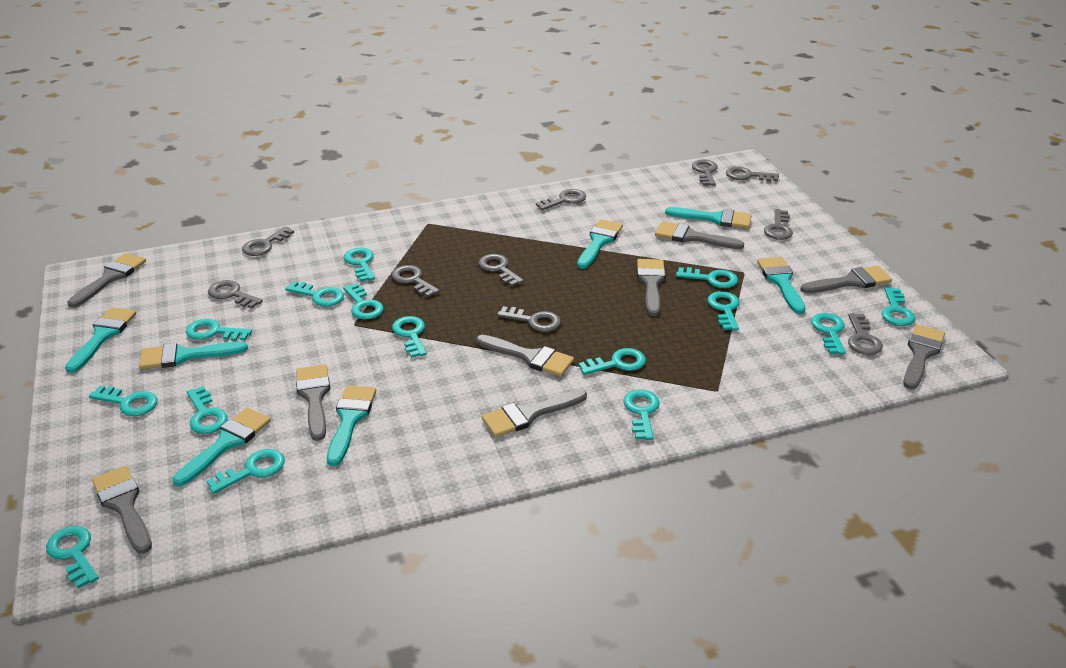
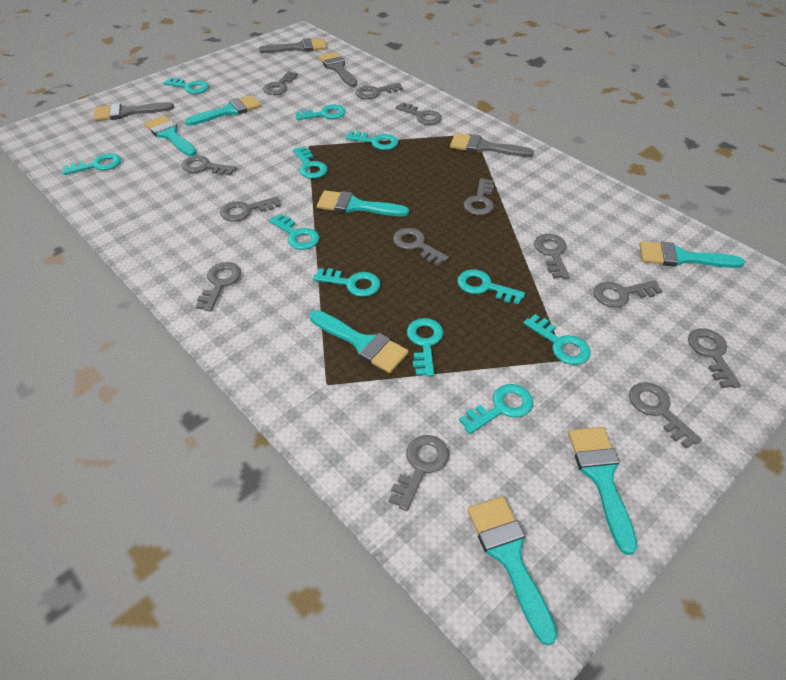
grey brush: [67,253,146,308] [92,466,152,554] [296,364,330,441] [476,335,574,377] [482,389,587,437] [637,259,666,316] [655,221,744,249] [801,266,892,293] [903,324,945,390] = 9 -> [93,102,174,121] [259,38,327,53] [318,52,357,87] [450,133,534,157] = 4
grey key: [208,280,263,308] [242,226,294,256] [392,265,440,297] [479,254,524,286] [497,306,561,332] [536,189,586,211] [692,159,718,186] [726,166,779,182] [764,209,793,240] [848,313,883,355] = 10 -> [181,156,237,176] [196,262,241,311] [220,196,281,222] [263,71,298,95] [356,83,403,99] [389,435,449,511] [393,228,449,266] [396,102,442,125] [464,178,494,215] [534,234,570,279] [594,280,662,307] [629,382,702,449] [688,328,741,388] = 13
turquoise key: [46,526,99,588] [89,386,157,416] [186,319,252,341] [187,386,228,434] [206,449,285,494] [285,281,344,307] [343,283,384,320] [344,248,375,282] [392,316,427,358] [579,348,646,375] [623,389,660,440] [676,267,738,288] [707,291,739,331] [811,313,846,355] [882,287,915,326] = 15 -> [62,153,121,175] [163,78,209,94] [269,214,320,250] [293,146,328,179] [295,105,346,120] [313,268,380,297] [345,131,398,150] [407,318,444,377] [457,269,525,304] [459,384,533,434] [523,314,591,365] = 11

